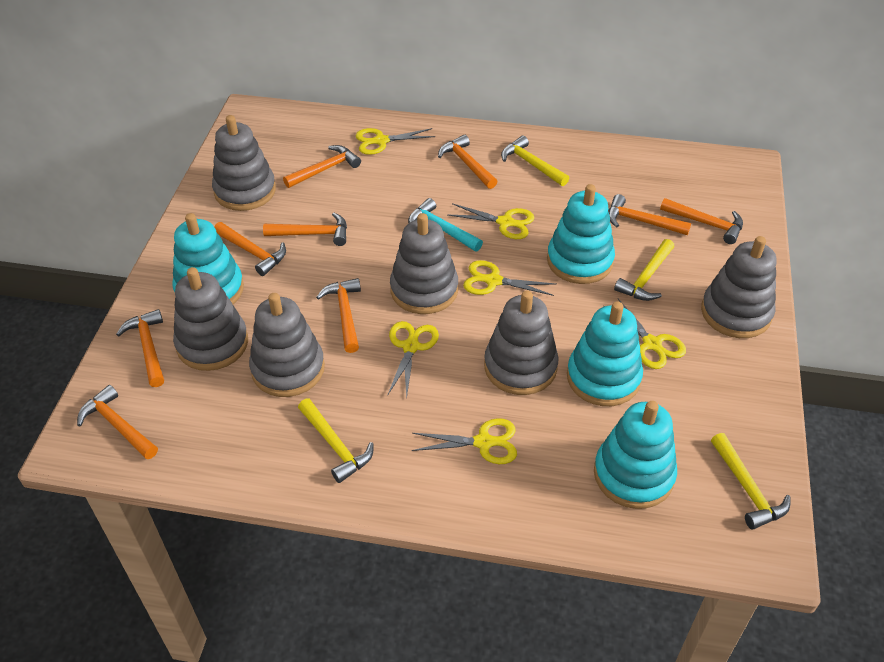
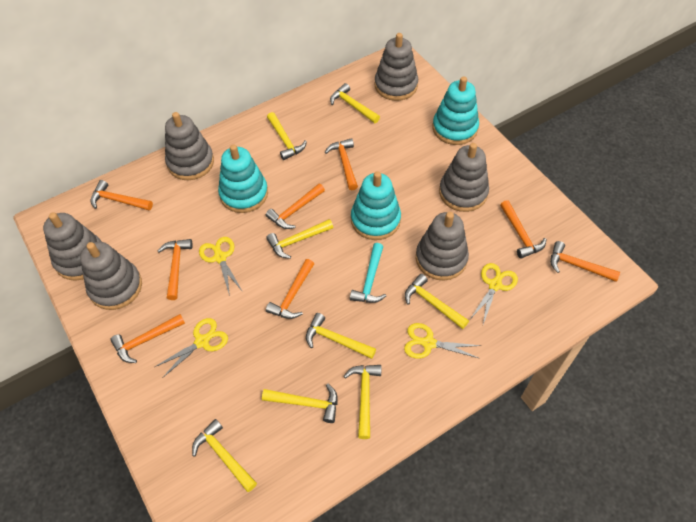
orange hammer: [77,385,158,459] [116,309,164,387] [214,222,286,276] [263,213,347,246] [283,145,361,188] [316,278,361,353] [438,135,498,189] [608,194,691,235] [660,198,743,244] = 9 -> [90,180,153,211] [110,314,185,363] [158,239,193,300] [266,184,325,229] [266,259,314,319] [324,138,358,190] [500,200,547,259] [550,241,620,282] = 8
turquoise stacking toy: [172,213,244,304] [547,184,615,284] [567,301,643,406] [594,401,677,509] = 4 -> [218,144,268,213] [351,171,401,240] [433,76,479,145] = 3
yellow hammer: [298,398,374,483] [501,136,569,186] [614,239,675,301] [711,433,791,530] = 4 -> [192,419,257,492] [262,384,338,423] [266,219,333,259] [267,112,307,160] [306,313,376,359] [330,83,380,123] [344,365,381,439] [405,274,469,329] = 8
yellow scissors: [355,128,435,155] [387,321,439,399] [412,418,517,464] [448,203,534,239] [463,260,556,296] [618,299,686,369] = 6 -> [155,318,228,378] [199,237,243,296] [404,323,481,359] [470,263,518,324] = 4

